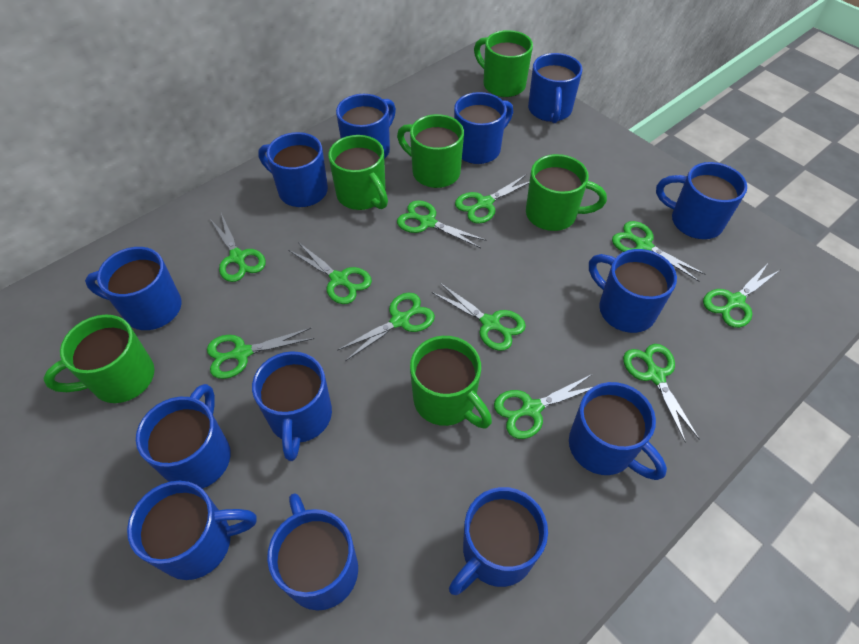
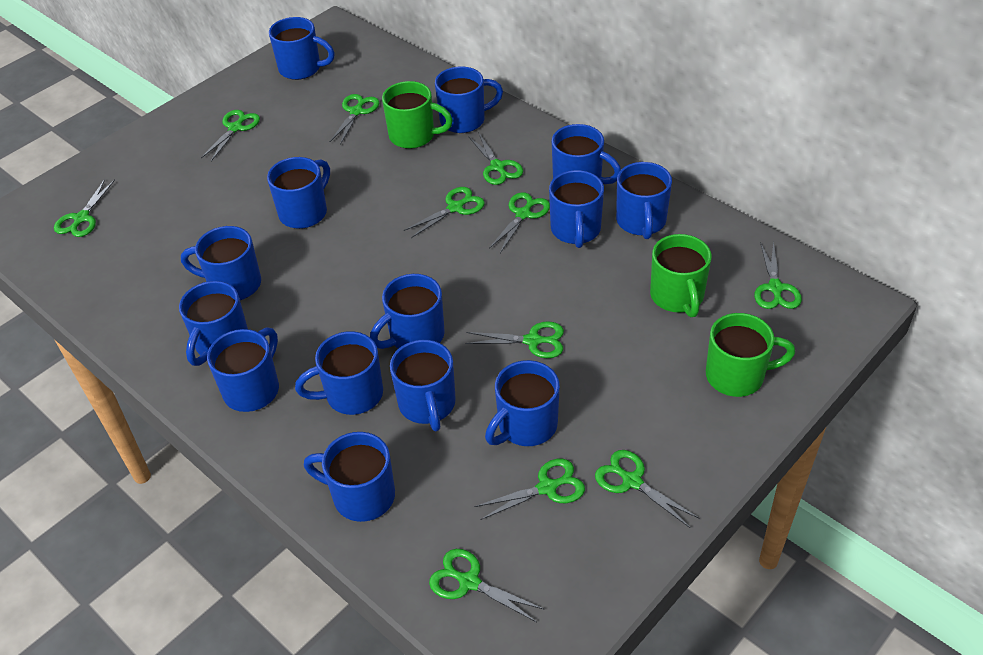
blue mug: [85,247,181,330] [127,481,257,580] [136,384,231,489] [252,351,332,461] [258,132,328,207] [267,493,358,611] [336,94,396,159] [449,487,548,595] [454,92,513,164] [528,53,582,123] [569,382,667,480] [589,249,677,333] [656,162,747,239] = 13 -> [179,281,248,366] [181,226,261,300] [207,327,279,412] [267,157,330,229] [269,17,335,80] [295,331,383,415] [304,432,395,522] [370,274,445,349] [390,340,456,431] [435,66,503,133] [485,360,560,446] [549,170,604,248] [552,124,621,184] [616,162,672,239] = 14
green mug: [43,314,155,403] [328,135,388,210] [397,114,464,188] [410,336,492,428] [474,30,533,97] [526,154,607,231] = 6 -> [382,81,453,149] [650,234,712,317] [706,313,795,397] = 3

